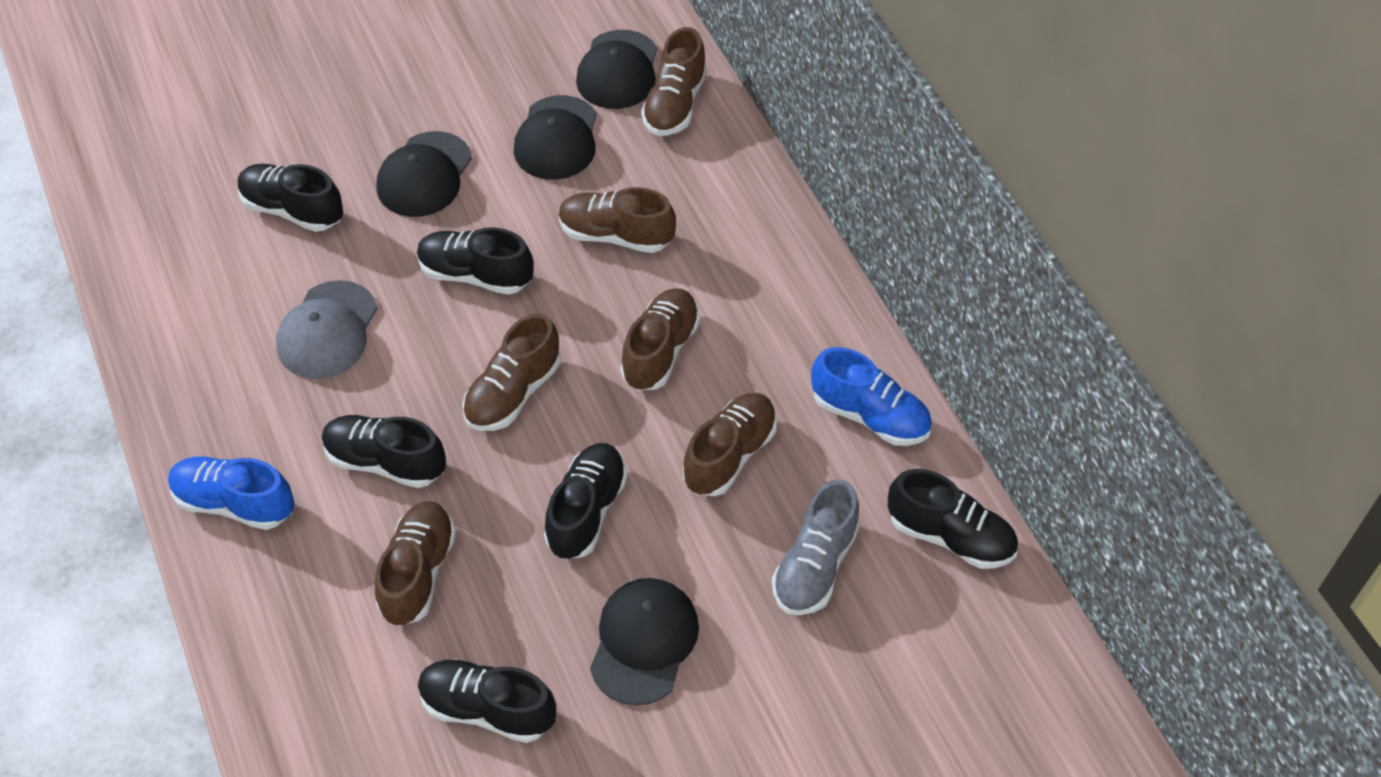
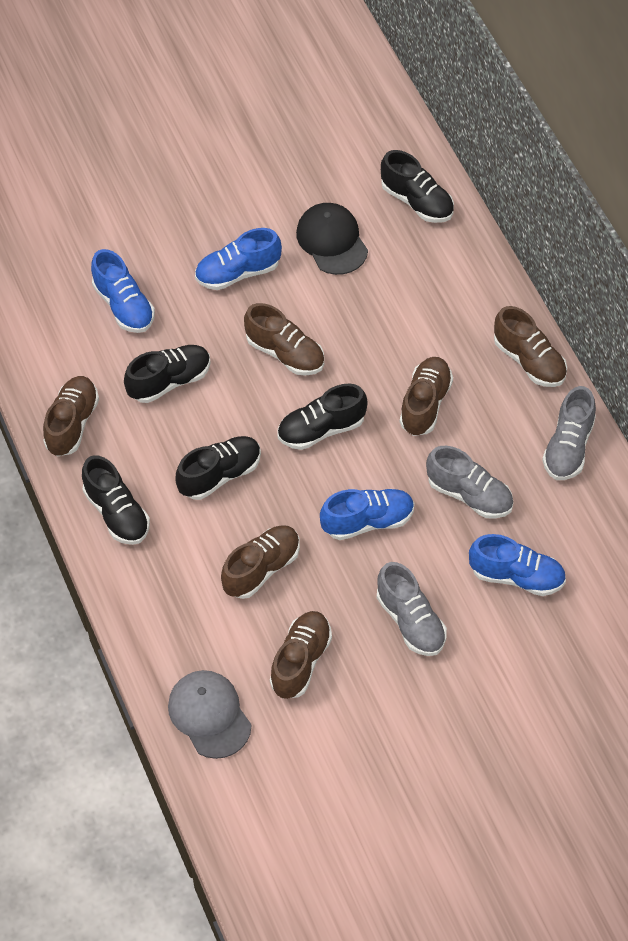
black cap: [376,131,472,217] [514,95,597,180] [576,30,657,109] [590,578,699,705] = 4 -> [296,203,368,275] = 1
black shoe: [238,164,343,232] [322,415,446,488] [417,227,534,295] [418,659,556,743] [544,443,628,559] [888,469,1018,569] = 6 -> [82,455,150,545] [124,345,211,403] [175,436,261,500] [278,384,367,450] [381,150,454,223] = 5
blue shoe: [168,457,295,530] [811,347,932,446] = 2 -> [91,249,155,333] [195,228,282,290] [320,489,414,540] [469,534,566,596] = 4
grey shoe: [772,479,860,615] = 1 -> [377,562,447,656] [426,446,513,519] [542,386,596,480] = 3

